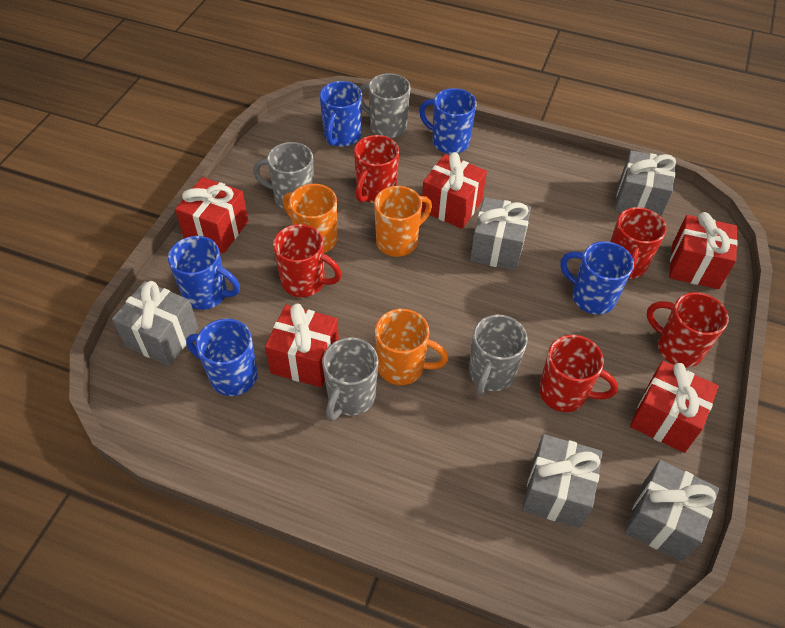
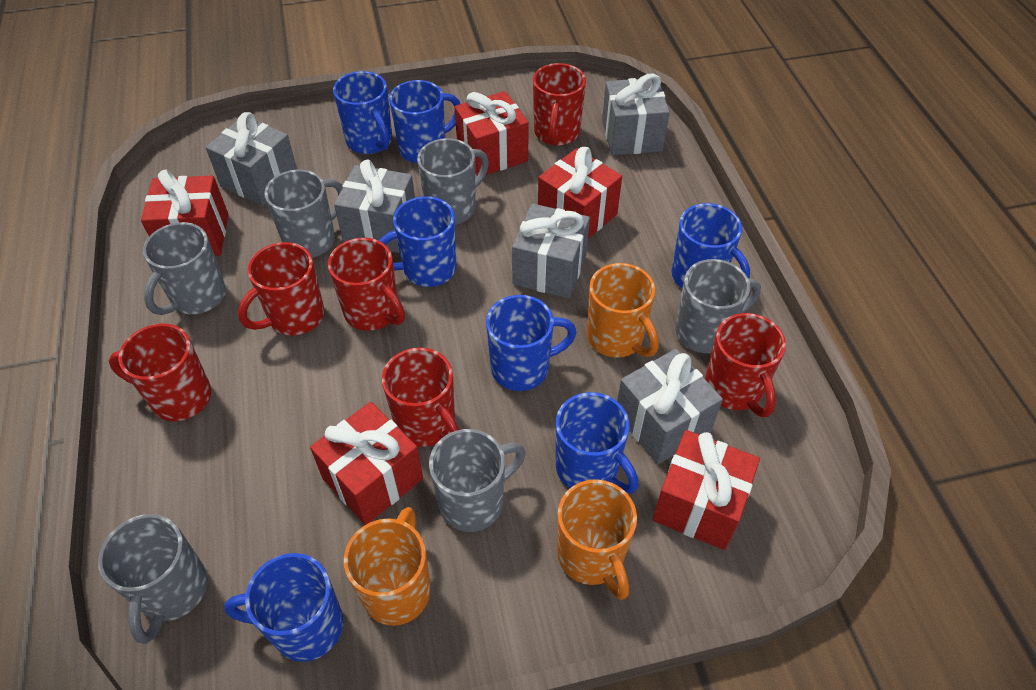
blue mug: [168,236,240,310] [186,319,258,396] [320,81,362,147] [419,88,477,154] [560,241,634,315] = 5 -> [224,553,343,662] [333,71,392,154] [379,196,456,287] [389,80,460,163] [486,295,577,391] [556,392,639,494] [672,203,750,288] = 7
grey mug: [253,142,314,209] [322,338,378,421] [360,73,410,138] [469,315,528,396] = 4 -> [98,514,208,644] [143,222,226,315] [264,170,343,258] [417,138,489,225] [429,429,526,532] [675,259,761,353] = 6
red mug: [273,224,342,297] [354,135,399,203] [539,335,618,412] [610,207,667,280] [647,292,729,367] = 5 -> [108,323,211,421] [238,242,324,336] [328,238,405,331] [382,347,459,447] [533,63,586,146] [705,313,786,417] = 6

